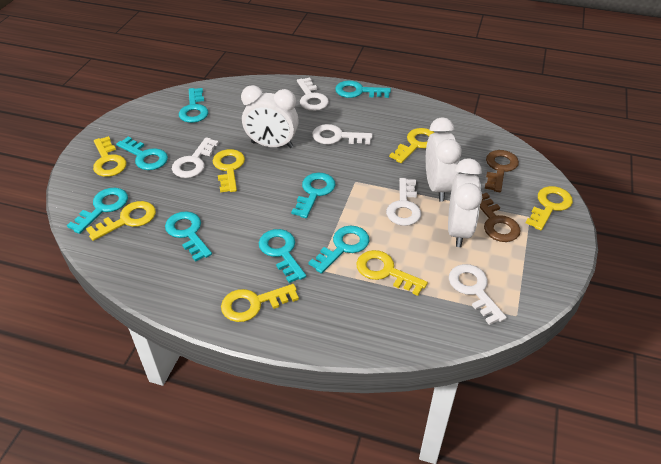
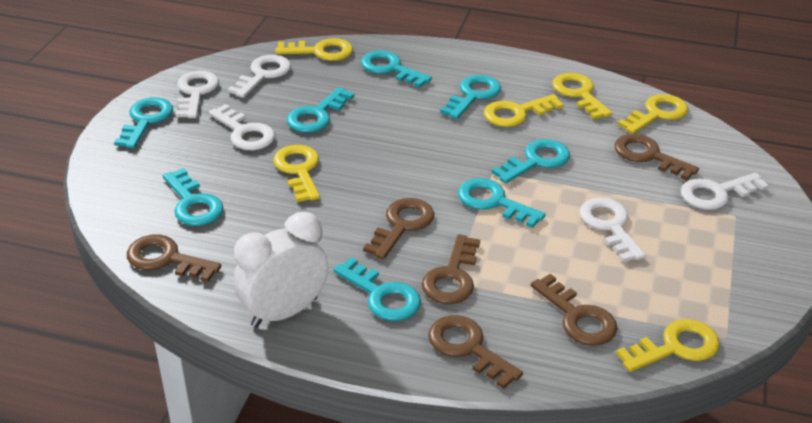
brown key: [480,193,521,242] [485,150,519,192] = 2 -> [127,235,221,282] [363,198,434,259] [422,234,480,304] [428,315,523,389] [531,274,618,346] [614,134,699,180] = 6
white clock: [241,85,299,148] [426,117,462,202] [448,158,482,247] = 3 -> [234,212,328,328] = 1
yellow key: [86,201,156,241] [93,136,126,177] [213,149,245,193] [221,284,299,322] [356,250,428,296] [389,128,435,163] [526,186,573,231] = 7 -> [273,145,320,202] [275,38,353,61] [484,94,564,127] [552,73,612,119] [616,319,720,372] [617,94,688,134] = 6

